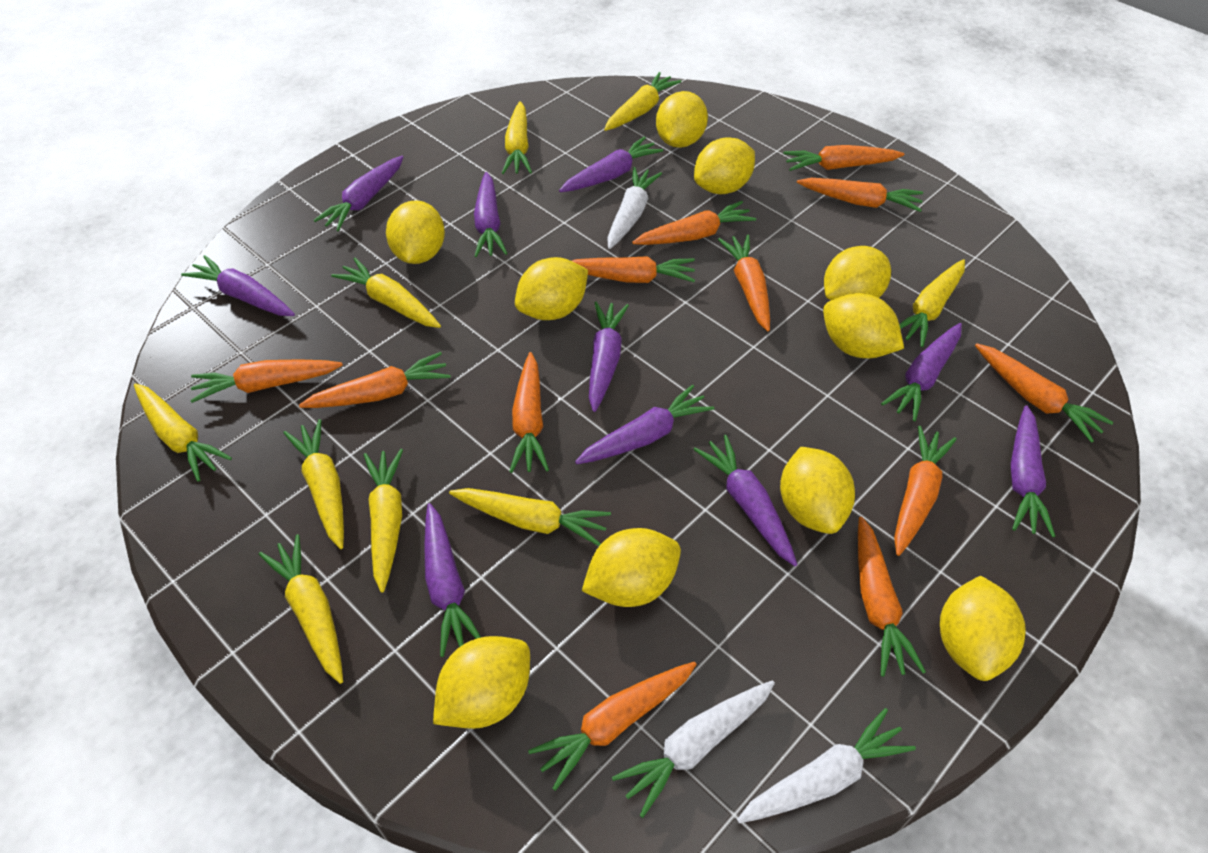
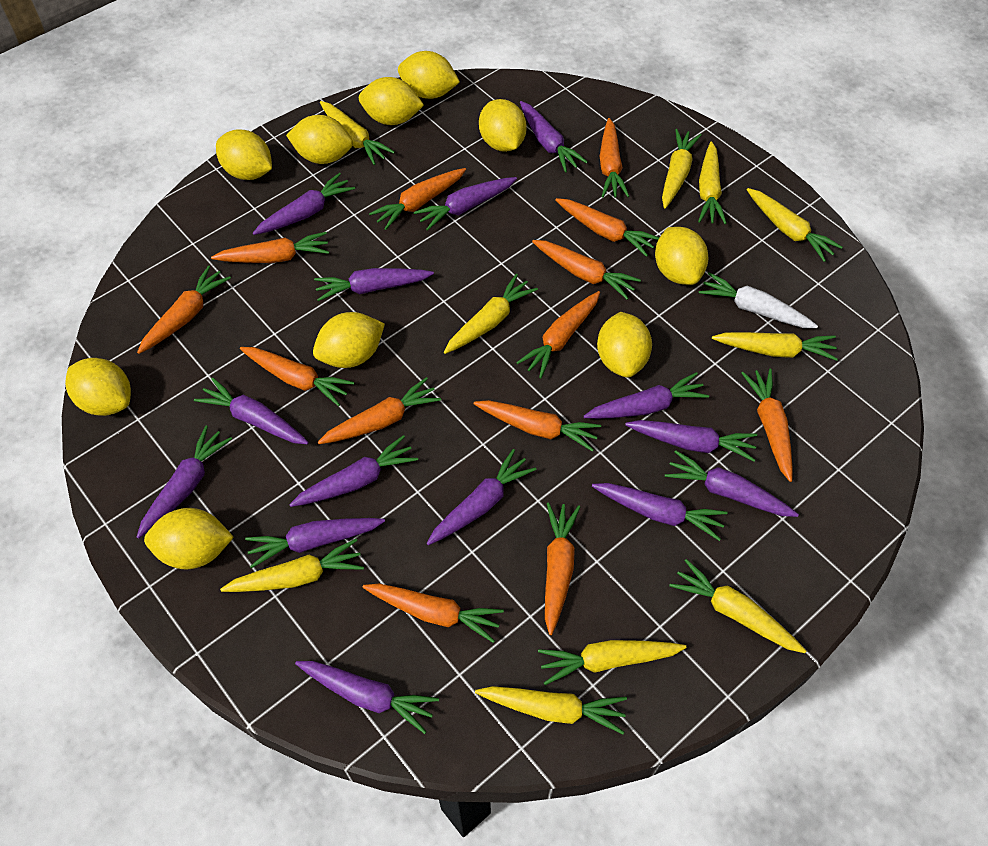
orange carrot: [190,359,343,403] [299,352,451,408] [509,352,549,473] [528,661,697,791] [572,256,695,283] [632,201,756,245] [718,234,770,331] [783,145,904,171] [797,178,923,212] [858,516,926,677] [894,426,957,556] [975,343,1113,443] = 12 -> [137,265,231,354] [211,232,329,263] [240,347,354,406] [318,377,441,444] [363,584,504,643] [369,168,466,230] [474,400,601,452] [516,291,600,378] [532,240,641,300] [545,502,580,635] [555,198,659,257] [600,118,629,197] [741,369,793,482] = 13
purple carrot: [181,255,295,316] [313,156,404,231] [424,503,481,657] [474,172,507,257] [559,136,663,192] [575,385,715,464] [589,301,629,412] [693,435,798,566] [881,323,962,421] [1011,405,1056,537] = 10 -> [137,426,232,538] [194,378,309,444] [245,518,385,568] [253,173,355,235] [289,435,418,507] [295,661,439,734] [314,268,434,301] [414,177,517,231] [426,449,537,545] [520,101,588,173] [584,372,709,419] [592,483,728,541] [625,420,757,461] [665,450,799,517] = 14
white carrot: [607,167,662,249] [612,680,775,818] [737,708,916,823] = 3 -> [699,272,818,328] = 1
yellow carrot: [134,383,232,482] [259,534,343,684] [283,419,344,549] [331,258,441,328] [364,449,403,592] [449,488,611,546] [502,101,532,174] [604,72,681,131] [899,259,965,347] = 9 -> [220,539,364,592] [320,101,395,165] [444,274,538,354] [475,686,627,734] [538,640,686,685] [662,129,701,208] [669,559,806,653] [698,142,727,224] [712,332,838,361] [747,188,842,262] = 10

